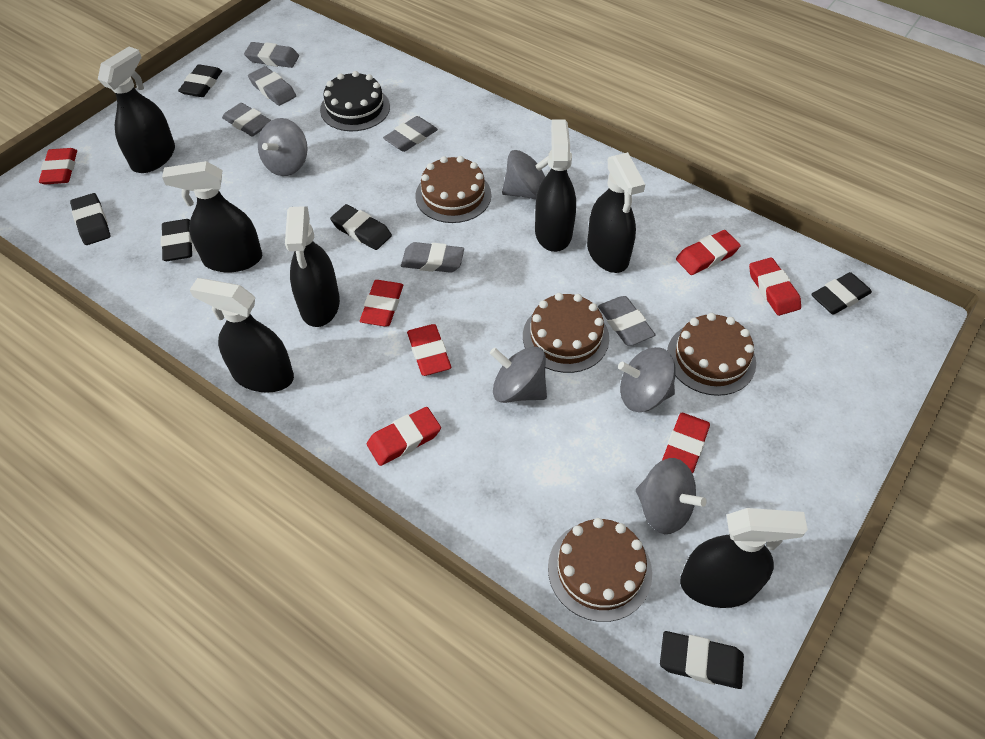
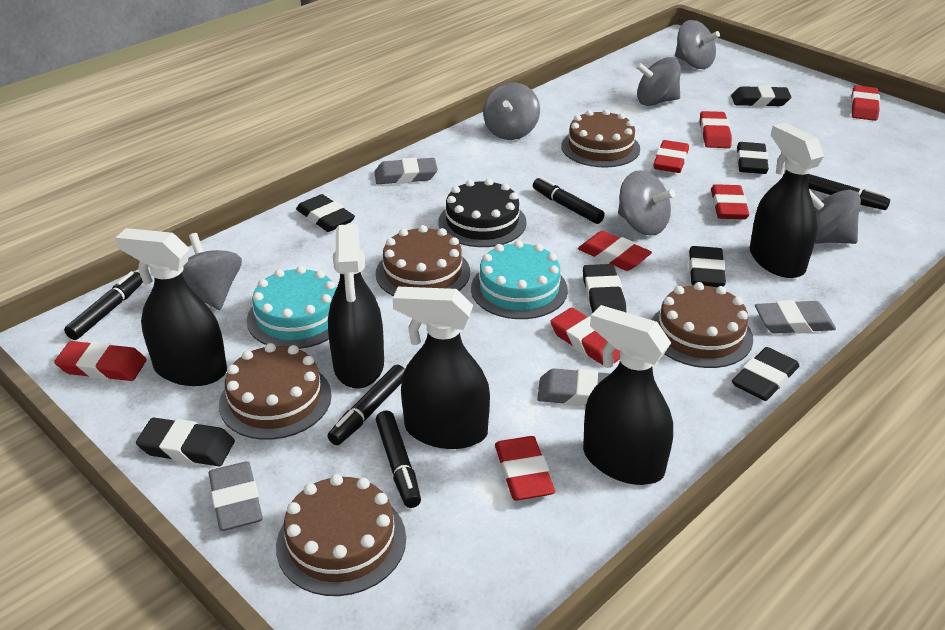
black eraser: [70,193,111,245] [161,219,193,261] [178,64,222,97] [330,204,392,250] [660,631,744,689] [812,272,872,315] = 6 -> [136,418,235,466] [296,194,355,232] [583,264,626,313] [689,246,726,287] [731,86,791,107] [732,347,799,401] [737,142,769,174] = 7
black marker: none = 0 -> [64,271,143,340] [328,365,405,445] [376,410,421,508] [533,177,605,224] [808,174,890,210] = 5
black spray bottle: [98,47,175,173] [162,161,262,272] [190,278,294,393] [285,206,340,327] [535,119,576,252] [587,152,645,273] [680,508,808,608] = 7 -> [115,228,227,386] [328,224,384,389] [393,287,490,449] [583,305,673,485] [750,123,824,278] = 5
brown cake: [415,156,491,223] [523,293,609,373] [548,518,652,622] [667,313,756,396] = 4 -> [219,343,331,440] [276,474,406,596] [376,225,470,296] [561,109,640,168] [651,282,753,368] = 5
grey eraser: [222,103,271,136] [244,42,299,68] [248,66,296,106] [383,116,438,152] [401,242,464,273] [598,296,656,345] = 6 -> [209,461,263,531] [374,158,438,184] [537,368,611,407] [755,300,836,334] = 4
grey spinning top: [258,118,308,176] [490,347,547,403] [502,150,548,200] [618,347,676,412] [636,458,707,534] = 5 -> [182,233,242,310] [483,83,540,140] [618,170,675,236] [636,57,681,106] [675,20,720,69] [809,189,861,244] = 6
red eraser: [39,148,77,185] [360,280,403,326] [367,407,441,466] [407,324,451,376] [662,413,710,474] [676,230,741,275] [749,258,801,316] = 7 -> [54,341,147,381] [495,436,555,501] [550,308,620,365] [578,231,652,271] [653,140,689,173] [700,111,732,148] [711,184,749,219] [851,85,880,121] = 8
turquoise cake: none = 0 -> [247,266,336,349] [471,240,568,319] = 2

